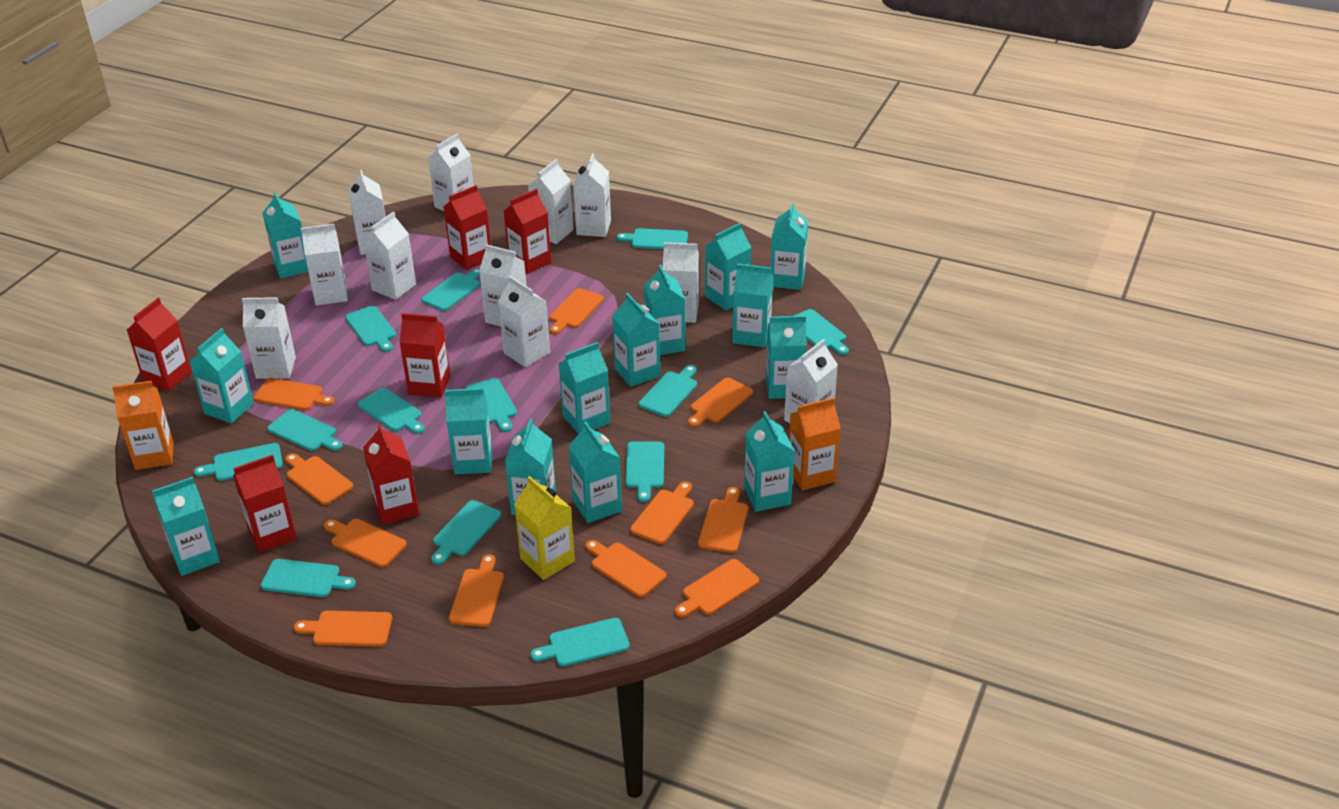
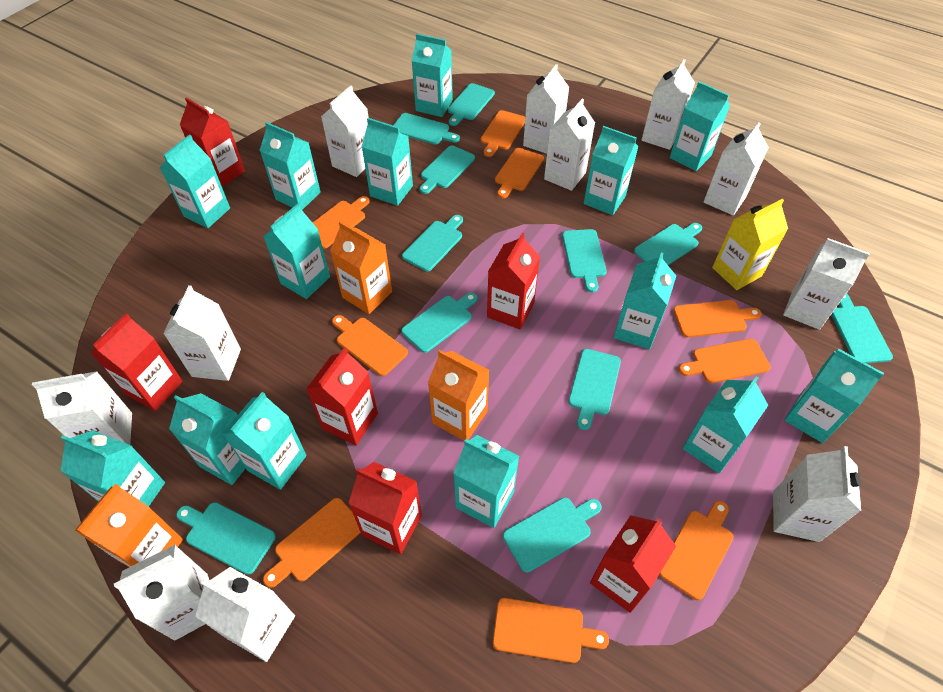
orange carton: [112,381,173,470] [789,397,841,491] = 2 -> [74,484,183,567] [330,221,392,314] [428,350,489,441] = 3
orange cutting board: [253,378,335,410] [285,453,353,505] [294,611,392,647] [324,519,407,567] [449,554,504,627] [549,288,604,334] [585,540,666,597] [630,481,694,544] [675,559,759,618] [688,377,753,427] [698,487,748,553] = 11 -> [263,498,361,588] [313,196,370,249] [332,315,408,376] [481,110,525,157] [493,598,609,663] [495,148,544,198] [659,501,733,600] [673,300,762,337] [679,339,771,383] = 9
turquoise cutting board: [194,443,283,481] [261,559,356,597] [267,409,343,451] [345,306,396,352] [358,388,425,434] [422,268,480,311] [431,500,501,564] [465,378,517,432] [531,618,630,667] [617,228,688,249] [625,441,664,502] [639,365,697,417] [794,309,849,355] = 13 -> [176,502,276,575] [393,113,460,145] [401,292,477,353] [402,215,463,271] [420,145,475,194] [448,83,495,126] [503,498,601,572] [562,229,607,292] [568,349,621,430] [634,223,702,265] [831,293,893,363] = 11

